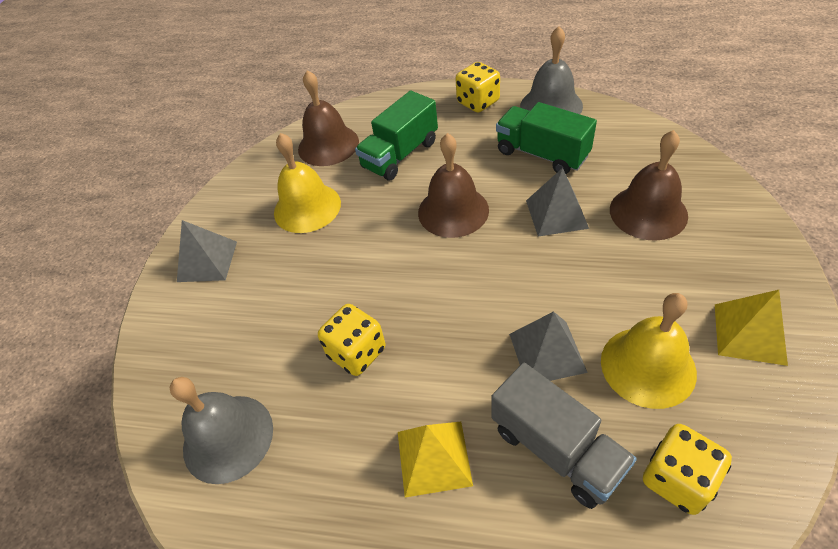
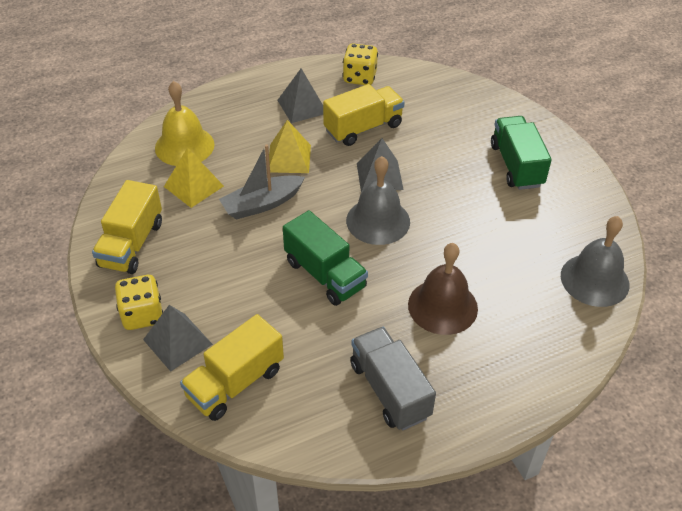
brown bell: [298,70,359,166] [418,133,489,238] [610,130,688,241] = 3 -> [408,243,478,335] = 1
grey boat: none = 0 -> [219,144,305,219] = 1
yellow bell: [274,133,341,233] [601,293,697,409] = 2 -> [155,81,215,166] = 1
yellow dice: [318,304,385,376] [455,62,500,113] [643,424,732,515] = 3 -> [115,275,163,330] [343,44,378,85] = 2
yellow truck: none = 0 -> [92,180,162,274] [180,314,284,421] [323,84,405,146] = 3

